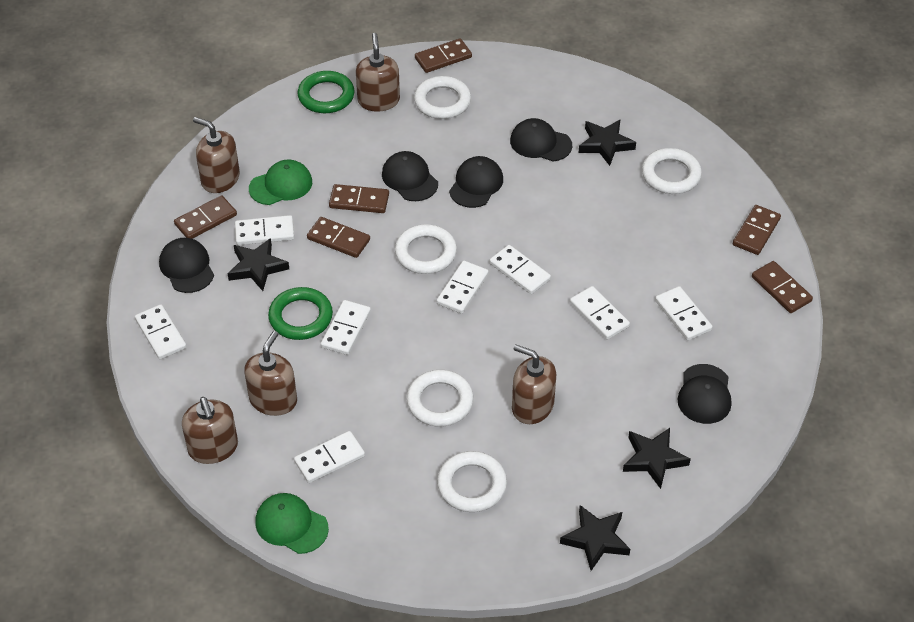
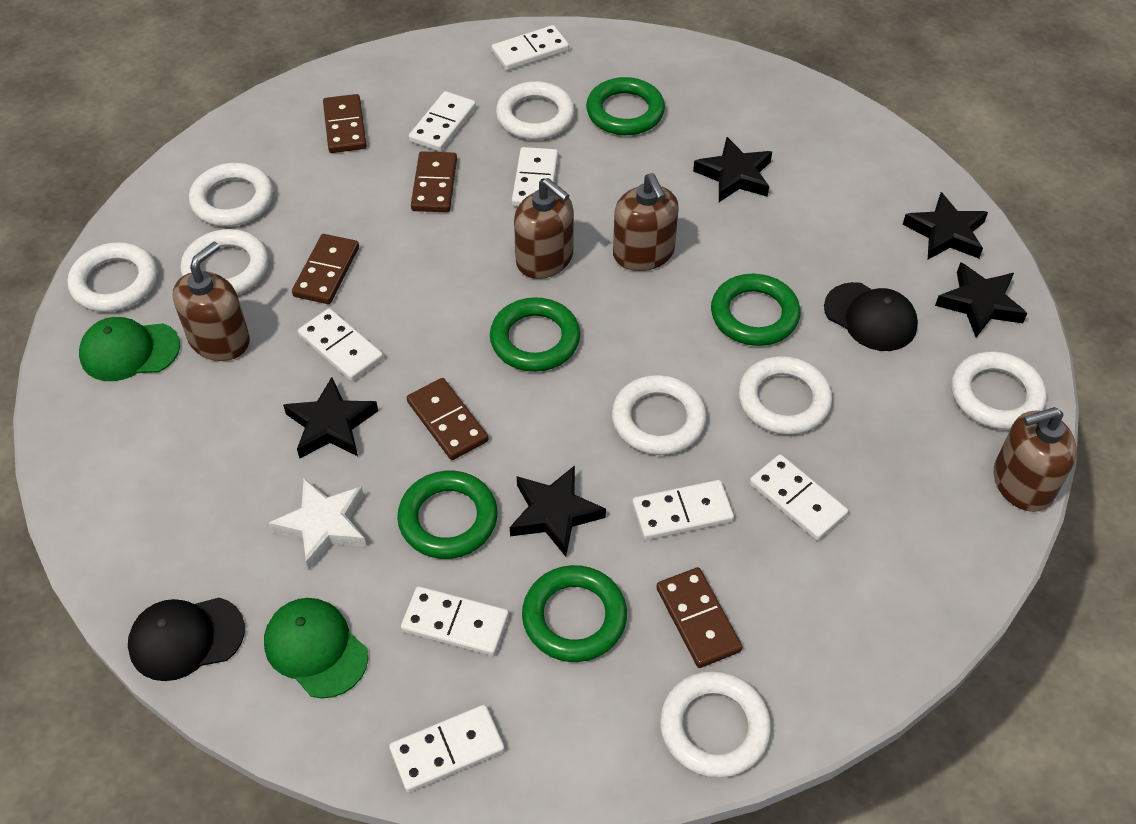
black cap: [159,238,214,293] [382,151,438,201] [449,156,503,208] [510,118,572,161] [677,364,731,424] = 5 -> [128,597,245,681] [824,282,918,351] = 2
black star: [228,238,289,291] [560,505,630,571] [578,119,636,166] [623,428,691,489] = 4 -> [283,377,378,458] [510,465,606,557] [693,137,772,202] [903,192,988,259] [935,262,1027,337] = 5
brown domino: [174,195,237,239] [307,217,370,258] [329,184,389,213] [415,38,472,73] [733,205,781,255] [752,261,813,313] = 6 -> [292,234,359,304] [323,94,367,153] [407,378,488,460] [411,152,457,212] [656,567,742,668] = 5
brown soap dispenser: [182,397,238,464] [193,117,240,193] [244,331,297,416] [356,33,400,112] [512,345,556,424] = 5 -> [173,242,250,361] [514,178,574,279] [613,173,679,271] [994,407,1077,512] = 4
green ring: [268,287,333,340] [298,71,355,113] = 2 -> [397,471,498,559] [490,297,580,372] [522,565,627,662] [586,77,665,135] [711,274,800,346] = 5
white ring: [395,224,457,274] [407,370,474,427] [414,76,471,119] [437,451,507,512] [642,148,702,194] = 5 -> [68,242,157,312] [181,229,269,295] [189,163,273,227] [496,81,575,140] [612,375,707,455] [660,671,771,778] [738,356,832,435] [951,351,1047,430] = 8
white star: none = 0 -> [269,478,367,570] = 1

